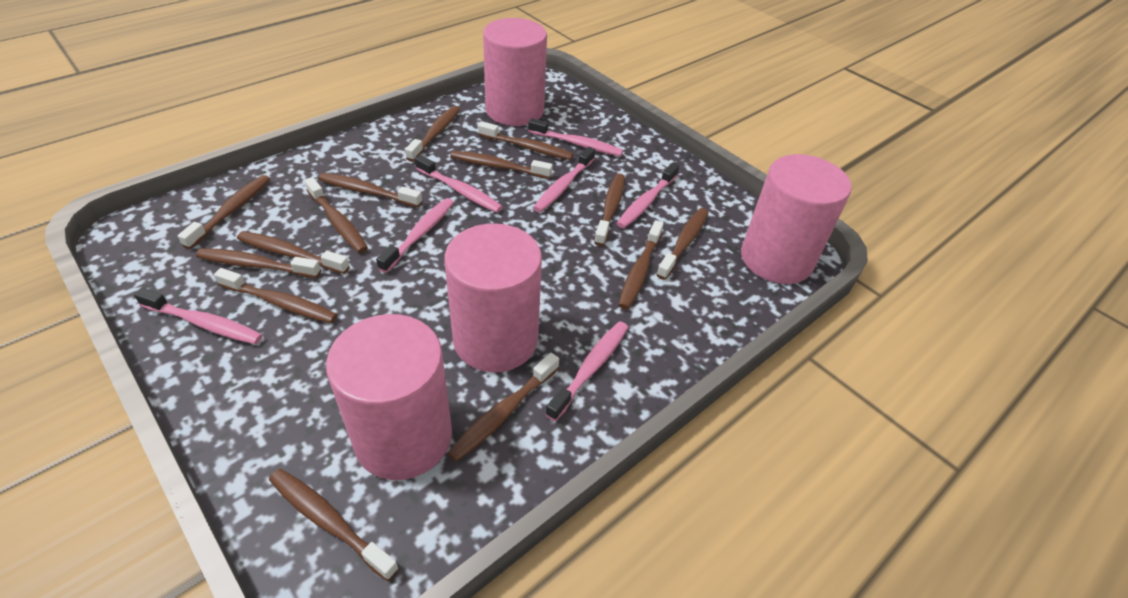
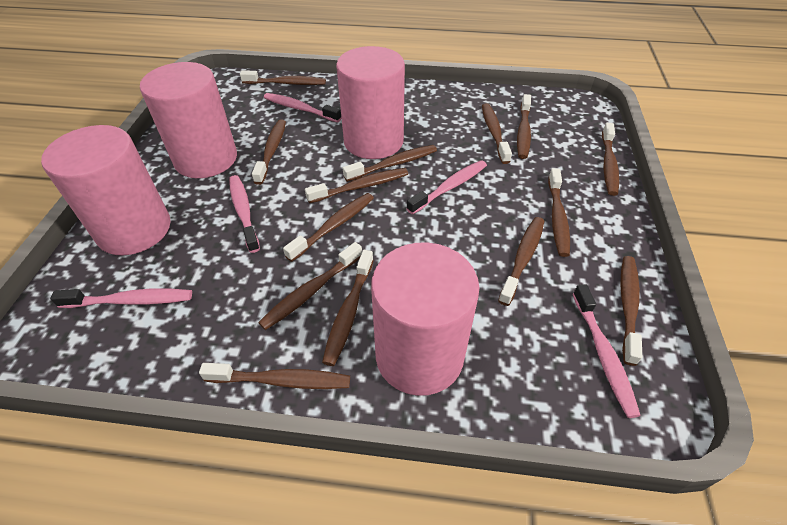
pink toothbrush: [134,288,263,344] [376,198,454,273] [415,155,503,213] [528,118,623,156] [533,147,595,212] [545,321,628,421] [616,163,679,228] = 7 -> [50,289,192,308] [229,175,260,253] [264,93,341,122] [406,160,487,215] [573,284,641,418] = 5

